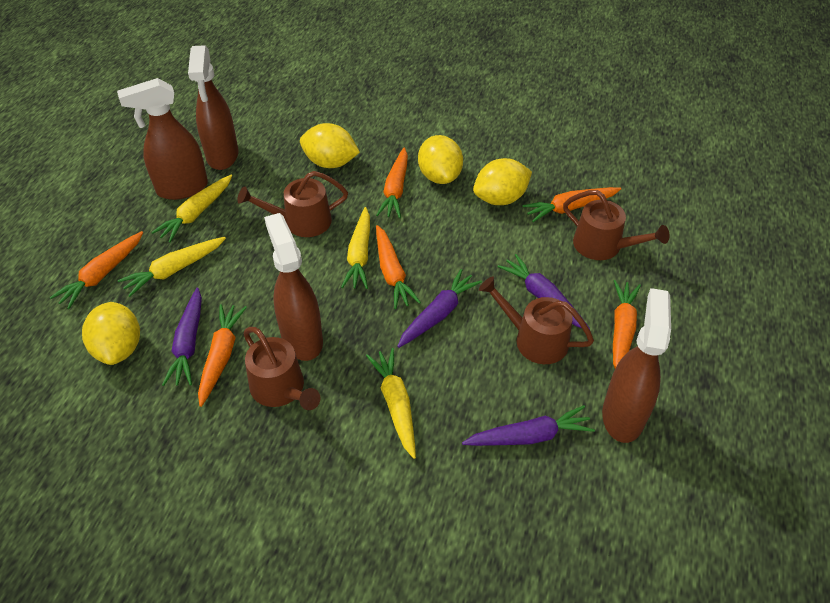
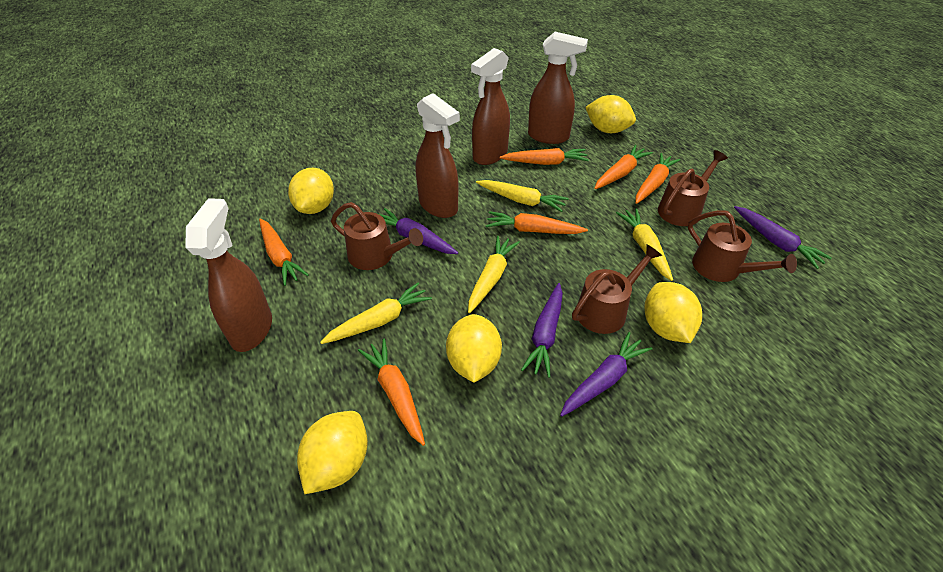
yellow lemon: [82,302,140,365] [300,123,360,168] [418,135,463,184] [473,158,532,205] = 4 -> [288,168,334,214] [297,411,368,494] [446,314,502,383] [585,95,636,133] [644,282,702,343] = 5

